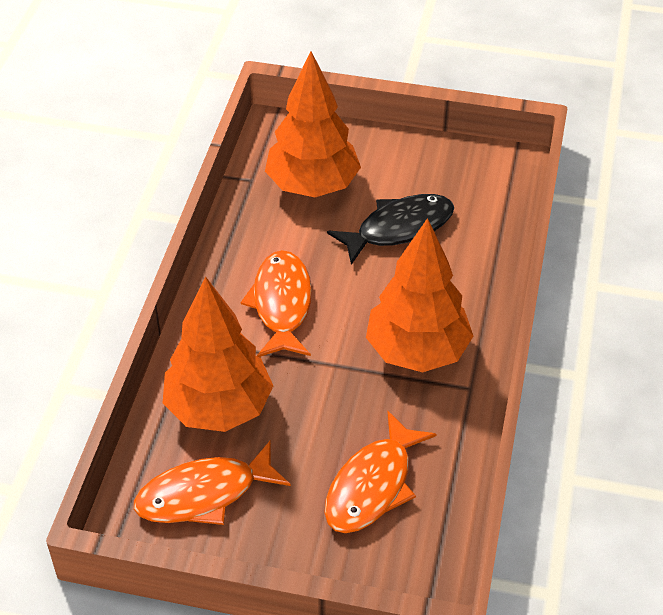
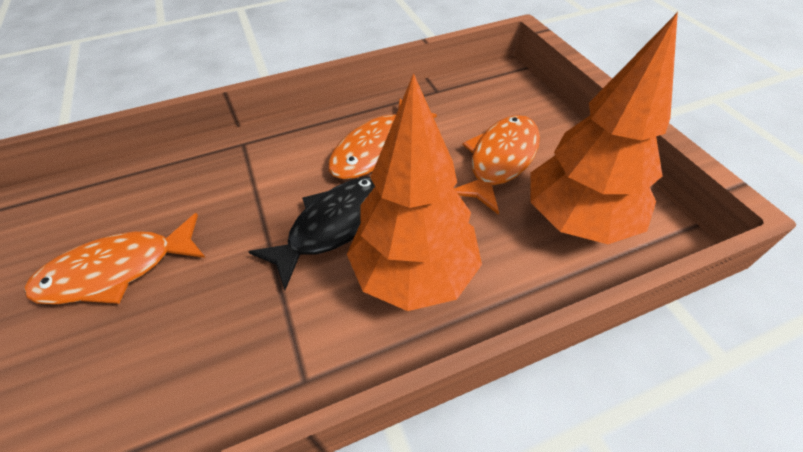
orange tree: [163,276,273,432] [265,51,361,197] [366,218,473,372] = 3 -> [347,73,482,311] [530,12,678,244] = 2

